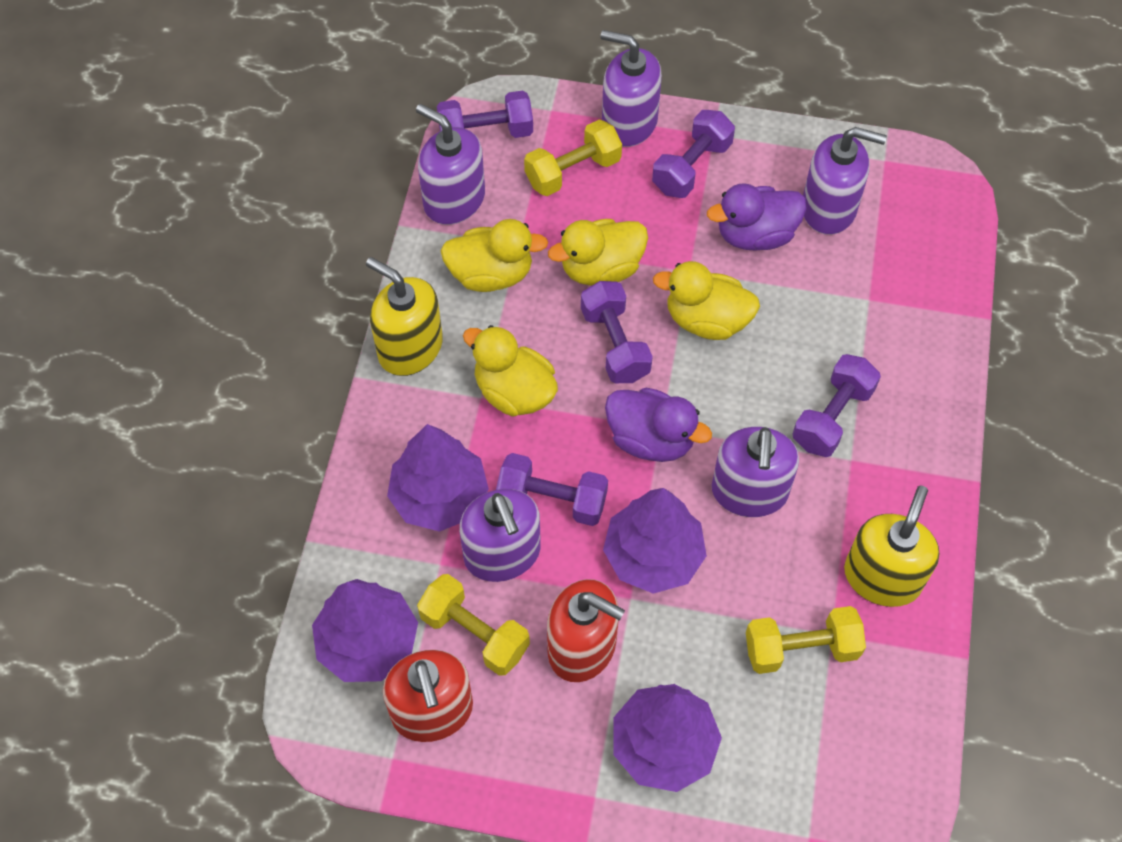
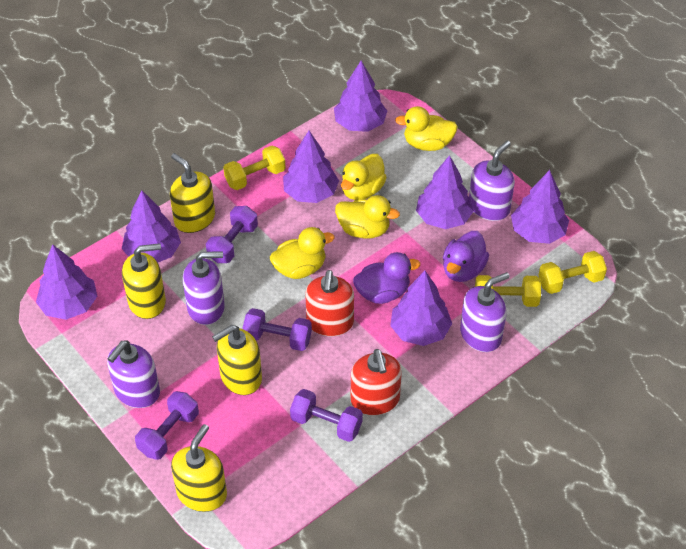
purple dumbbell: [437,91,533,138] [496,453,608,526] [581,281,653,383] [652,110,735,198] [793,354,881,457] = 5 -> [135,391,199,460] [206,206,258,263] [242,308,312,351] [290,389,363,442] = 4
purple soap dispenser: [416,104,485,225] [459,489,541,582] [600,30,662,147] [712,427,799,517] [803,127,887,235] = 5 -> [107,340,160,408] [183,251,225,325] [460,272,510,352] [469,141,515,221] = 4
purple tree: [312,579,418,682] [387,424,489,532] [603,488,707,594] [614,684,722,792] = 4 -> [36,244,97,320] [122,190,181,262] [283,131,339,203] [334,61,387,132] [390,271,452,346] [416,155,474,229] [511,170,569,244] = 7
yellow soap dispenser: [366,257,443,376] [844,486,939,607] = 2 -> [122,243,166,319] [170,153,215,233] [171,424,227,512] [212,325,262,395] = 4

